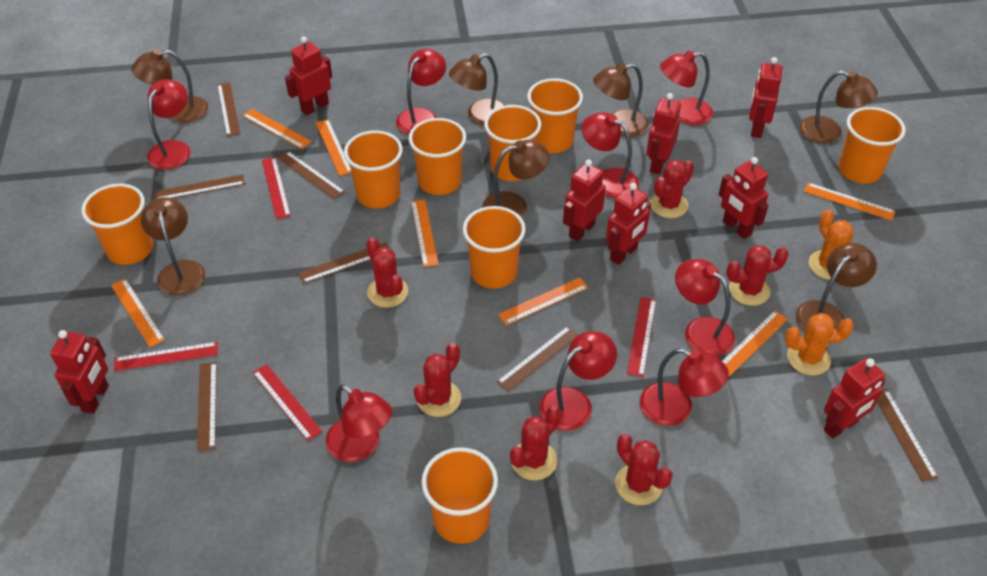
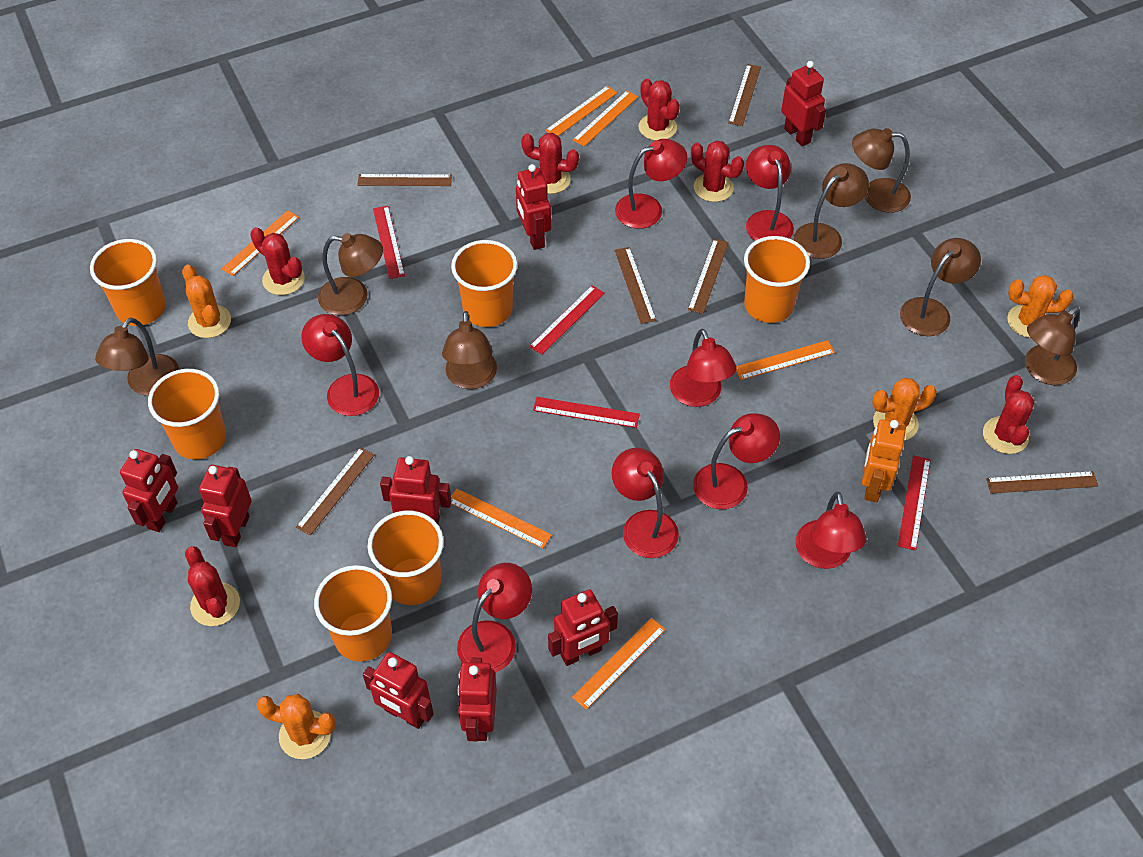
brown ruler: [155,174,245,199] [197,362,217,451] [217,83,240,136] [278,151,345,199] [298,242,389,284] [496,326,579,392] [877,389,938,482] = 7 -> [296,447,375,536] [358,174,452,186] [614,247,656,324] [688,239,729,314] [728,64,761,126] [986,471,1098,493] = 6
orange cactus: [785,313,854,376] [809,210,854,280] = 2 -> [182,265,231,338] [256,694,336,759] [872,378,937,441] [1007,275,1074,338] = 4
orange cup: [81,184,153,265] [344,130,403,209] [408,118,466,195] [421,447,498,544] [463,206,526,289] [484,105,541,181] [527,78,583,153] [839,107,906,183] = 8 -> [90,239,166,326] [148,369,226,460] [314,565,392,662] [368,511,444,605] [451,240,517,327] [744,236,810,323] = 6
orange robot: none = 0 -> [862,419,906,502] = 1
orange ruler: [111,278,165,347] [242,109,311,149] [316,119,352,176] [411,199,439,267] [498,277,588,325] [722,311,788,376] [804,182,896,221] = 7 -> [221,210,299,276] [451,489,552,549] [545,86,618,136] [572,618,666,710] [573,91,638,146] [736,340,835,380] = 6

